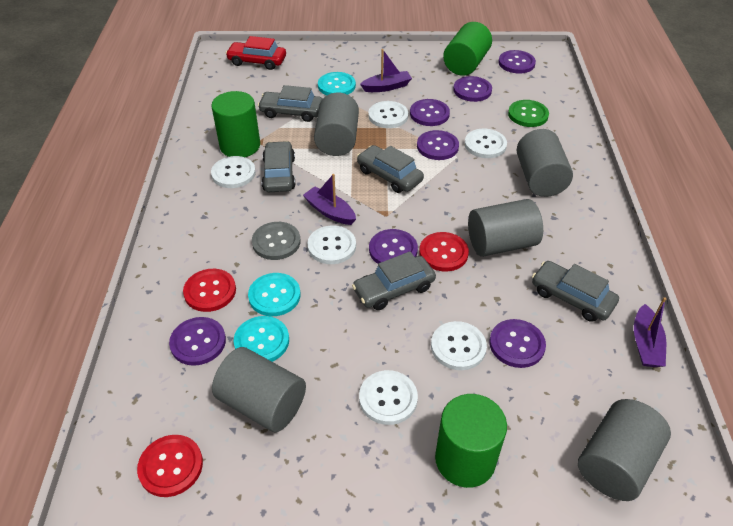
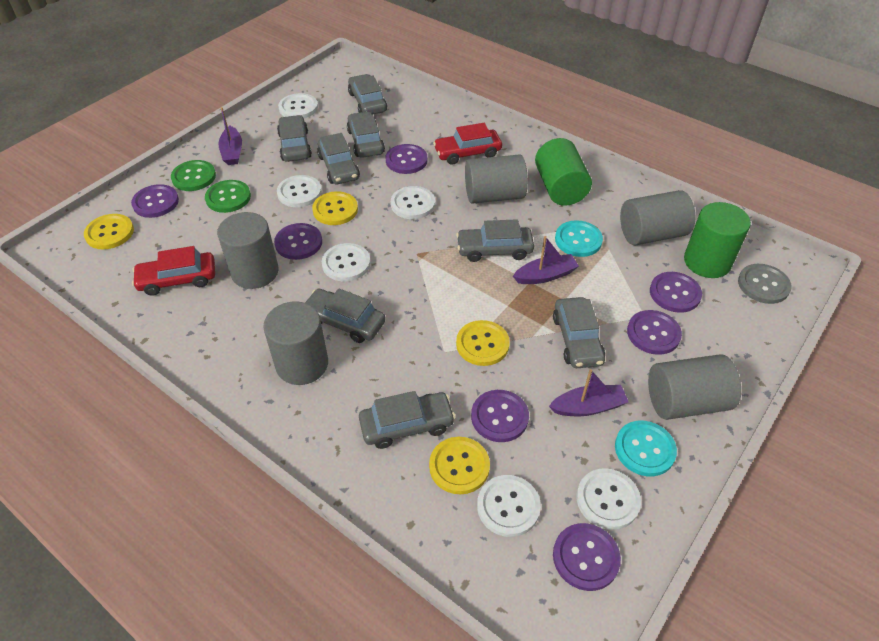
green button: [508,100,549,127] = 1 -> [171,160,216,191] [205,180,251,213] = 2
green cylinder: [211,91,260,157] [435,394,507,488] [443,22,492,76] = 3 -> [535,138,592,206] [684,202,751,278] = 2
grey car: [258,85,323,122] [262,141,295,192] [352,252,436,310] [357,145,424,193] [532,261,619,322] = 5 -> [277,115,312,162] [304,288,386,343] [317,133,360,184] [347,111,385,158] [348,74,387,114] [359,391,456,449] [456,219,534,262] [553,297,605,368] = 8
red button: [137,435,203,497] [183,269,236,312] [419,232,469,271] = 3 -> none = 0
red car: [225,36,286,70] = 1 -> [132,246,215,296] [433,123,502,165] = 2
turquoise button: [234,316,289,362] [248,273,301,316] [318,72,356,95] = 3 -> [555,220,603,257] [615,421,677,476] = 2
yellow button: none = 0 -> [84,214,134,249] [312,191,358,225] [429,437,490,494] [456,320,510,366] = 4

